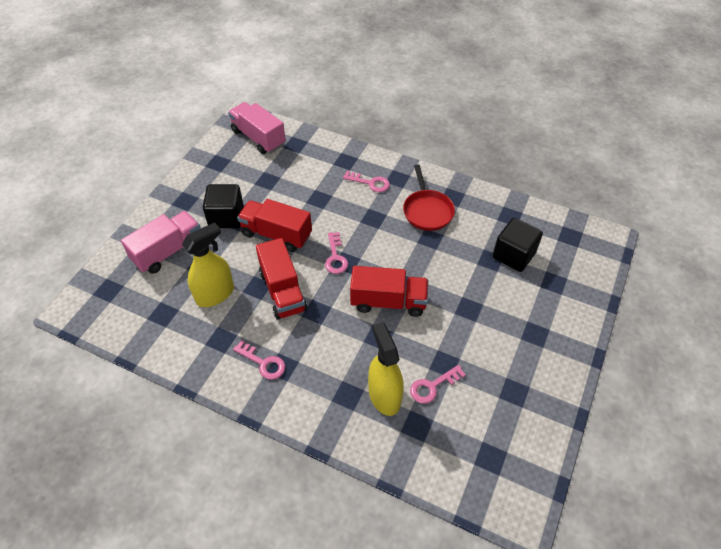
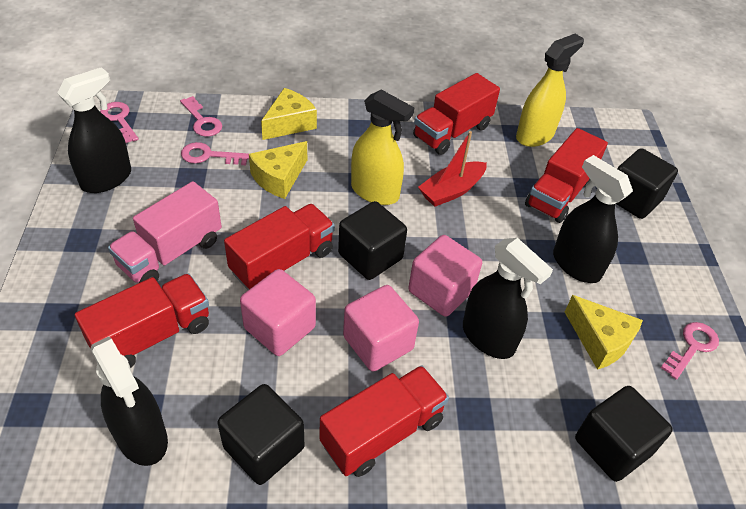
black cube: [203,184,244,228] [493,218,543,272] = 2 -> [218,384,304,485] [338,201,407,280] [575,386,673,482] [616,148,678,219] = 4
black spray bottle: none = 0 -> [57,67,131,193] [90,336,168,466] [463,238,553,359] [553,155,633,283] = 4
pink cube: none = 0 -> [240,269,316,356] [343,285,419,372] [408,235,482,317] = 3
pink truck: [121,211,201,274] [228,102,286,154] = 2 -> [108,181,222,283] = 1
red boat: none = 0 -> [418,131,487,207] = 1
red pan: [403,164,455,231] = 1 -> none = 0
red truck: [237,199,312,252] [256,238,307,320] [350,266,428,317] = 3 -> [75,273,209,368] [224,204,335,290] [320,365,449,477] [413,73,500,155] [525,128,608,223] = 5
yellow cheese: none = 0 -> [249,141,307,199] [261,88,317,140] [565,295,643,370] = 3

